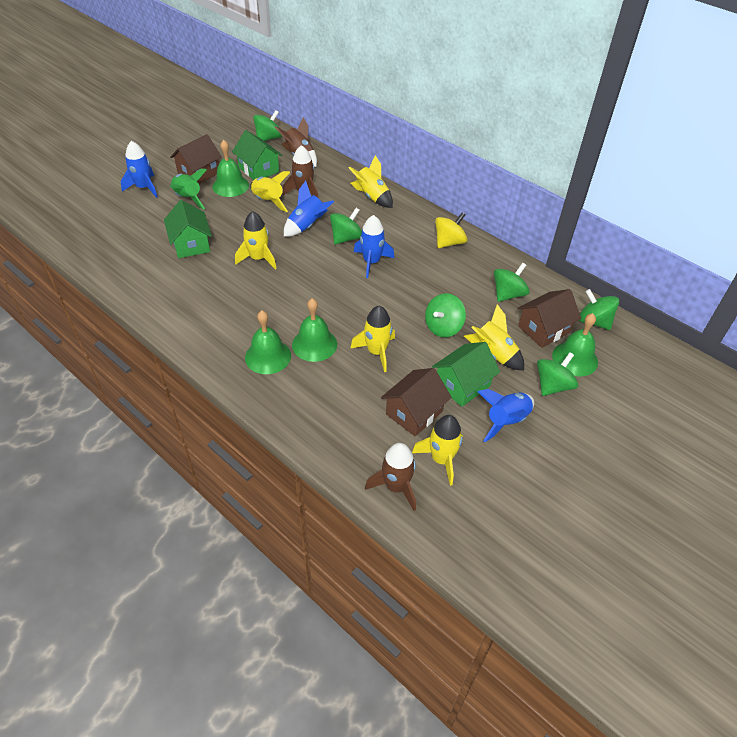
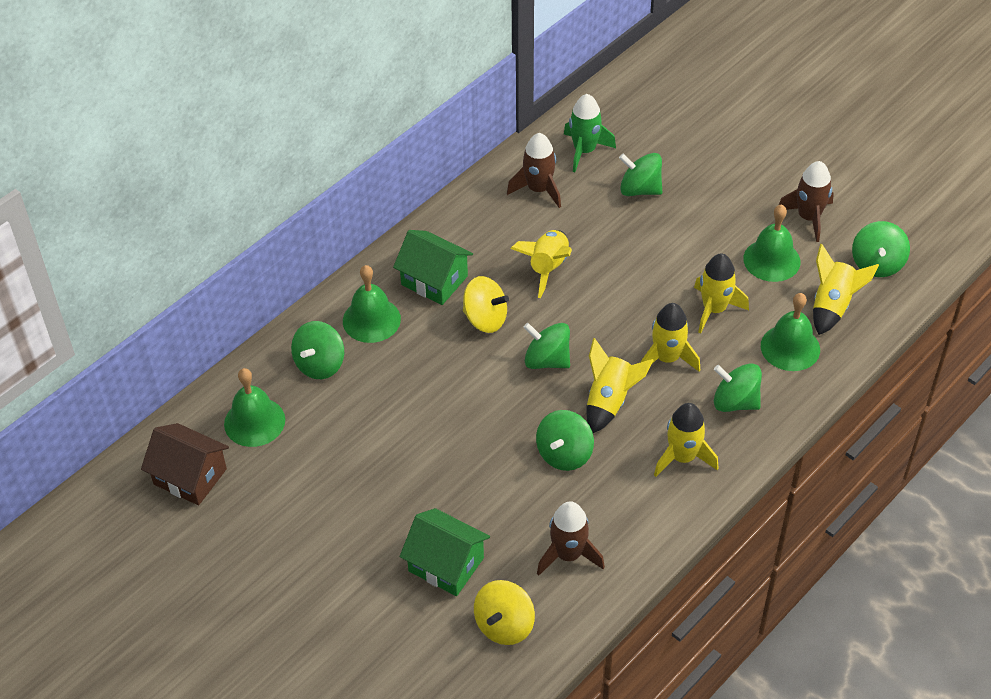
blue rocket: [121,141,158,198] [284,181,334,237] [354,215,394,278] [478,389,534,442] = 4 -> none = 0
brown house: [170,134,222,184] [381,368,451,436] [517,289,581,348] = 3 -> [141,423,229,505] = 1
green house: [164,200,212,258] [232,130,282,180] [432,342,500,407] = 3 -> [393,230,473,305] [400,508,490,596] = 2
yellow spinning top: [435,212,468,248] = 1 -> [463,276,509,333] [474,580,535,645] = 2

